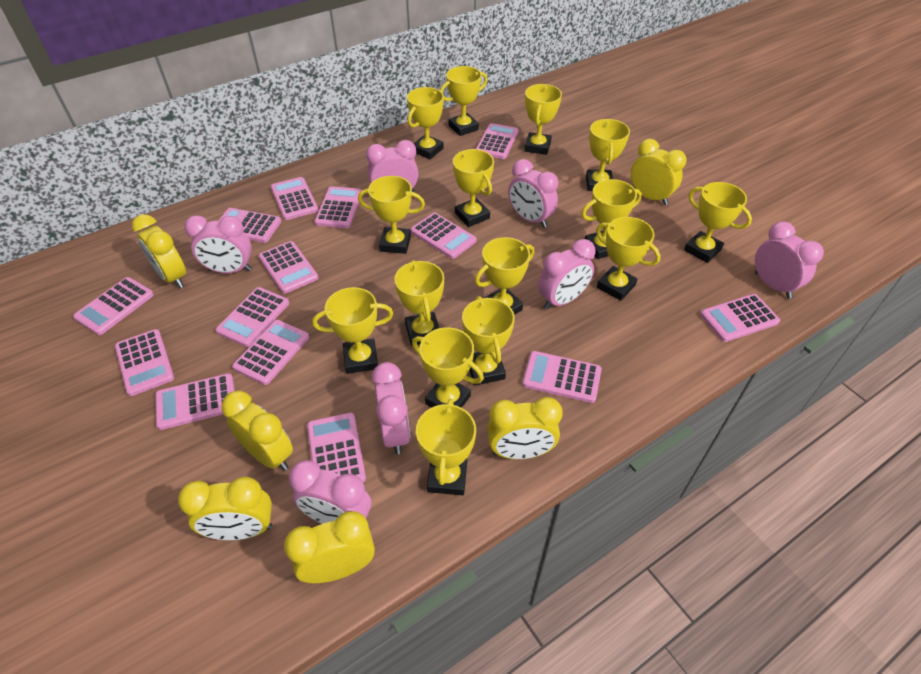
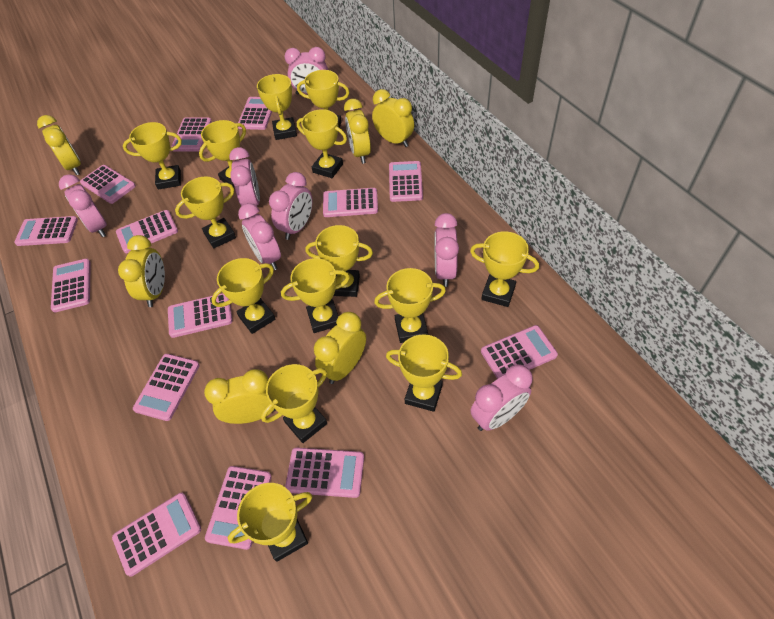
yellow trophy: [312,287,393,374] [358,176,425,254] [394,260,444,346] [407,87,444,159] [412,327,484,408] [416,399,476,495] [440,66,487,136] [453,149,494,227] [462,296,515,385] [475,237,534,315] [524,84,562,155] [581,179,642,259] [586,119,630,191] [596,217,661,301] [684,182,752,263] = 15 -> [123,122,182,190] [175,177,236,248] [199,120,246,189] [211,258,275,334] [228,483,312,562] [257,74,297,140] [261,364,327,443] [281,258,350,333] [297,70,350,128] [297,109,347,178] [305,225,373,297] [374,268,446,343] [386,334,462,412] [470,231,539,307] = 14

